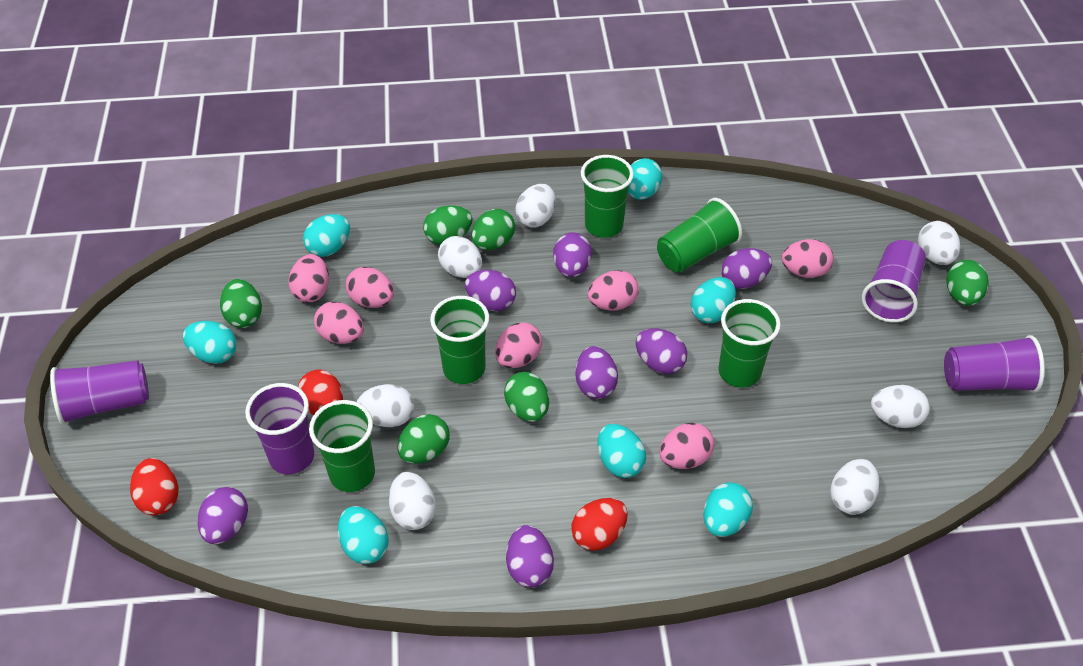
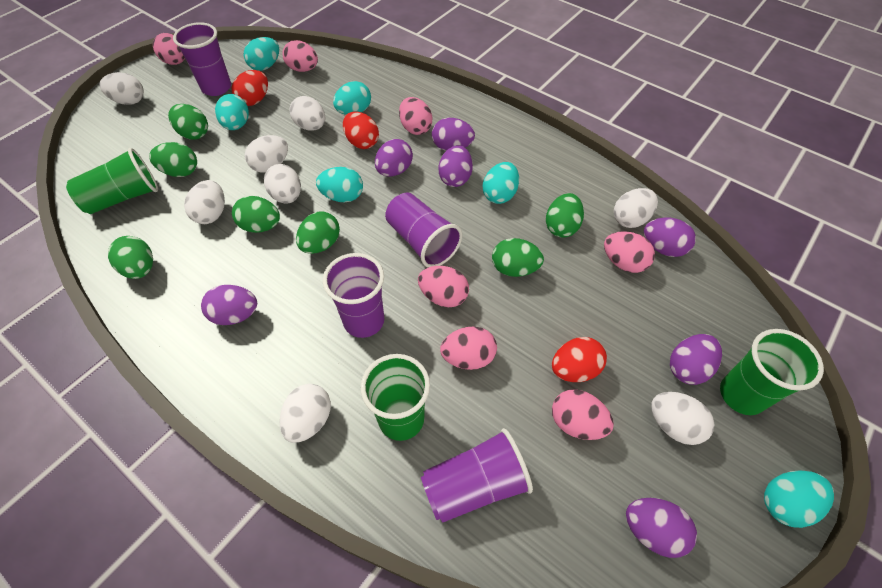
green cup: [309,400,375,492] [430,296,489,384] [581,155,634,238] [657,198,742,273] [718,299,781,388] = 5 -> [66,148,158,214] [361,354,430,441] [720,329,824,415] = 3
green egg: [220,279,262,328] [397,414,450,464] [423,206,473,245] [471,209,515,250] [504,372,549,422] [946,260,988,306] = 6 -> [108,236,153,279] [149,142,197,177] [168,104,208,140] [232,196,280,233] [296,211,340,254] [492,238,544,277] [546,193,584,238] = 7
turquoise egg: [183,321,237,364] [303,214,350,257] [338,506,388,564] [597,424,646,478] [628,158,662,200] [691,277,736,323] [703,482,753,537] = 7 -> [215,94,249,130] [244,37,279,71] [316,167,363,202] [333,81,371,115] [483,162,519,204] [764,470,834,528] = 6
white egg: [357,384,414,427] [389,472,436,530] [438,236,482,278] [516,184,556,227] [830,459,880,515] [871,385,930,428] [918,221,960,265] = 7 -> [100,72,144,105] [184,180,225,224] [245,135,288,173] [264,164,301,204] [280,384,331,443] [290,96,325,131] [614,188,658,228] [651,392,715,445] = 8

